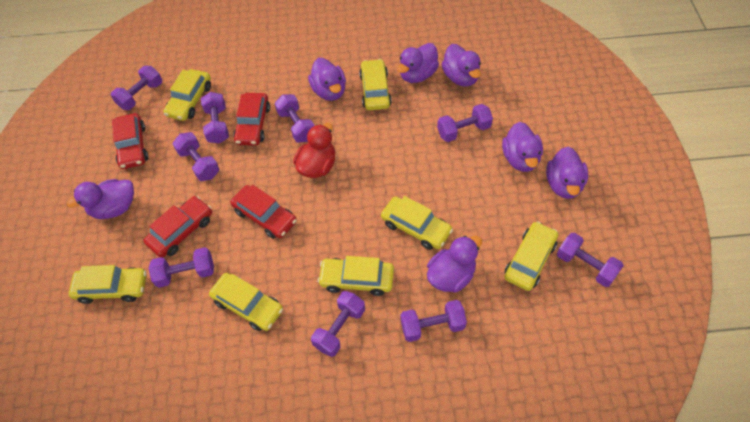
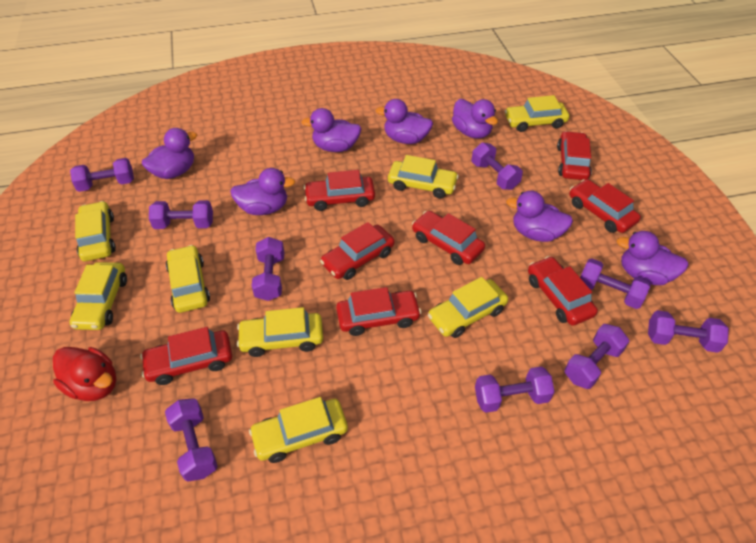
red car: [112,113,148,169] [144,196,212,258] [230,185,297,239] [233,93,270,146] = 4 -> [140,327,232,385] [304,170,375,211] [320,222,395,280] [336,287,421,336] [412,211,485,265] [528,256,598,326] [557,131,592,180] [569,179,641,233] = 8
yellow car: [69,265,146,304] [163,69,211,121] [209,273,283,331] [318,256,394,296] [359,59,392,110] [381,196,453,250] [504,221,558,291] = 7 -> [69,262,127,330] [75,201,116,261] [166,245,210,313] [237,307,323,357] [249,397,348,463] [388,155,459,198] [428,277,508,338] [505,95,569,132] = 8

